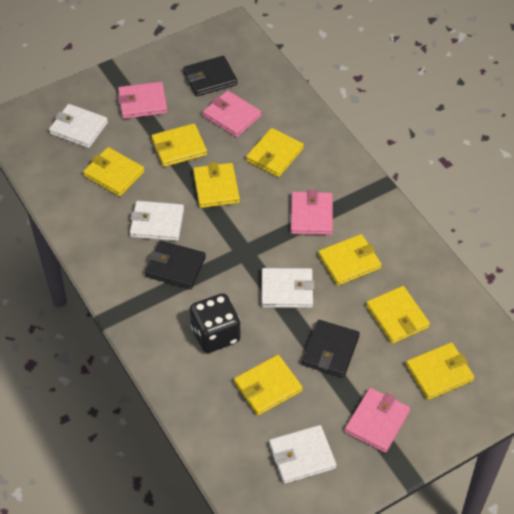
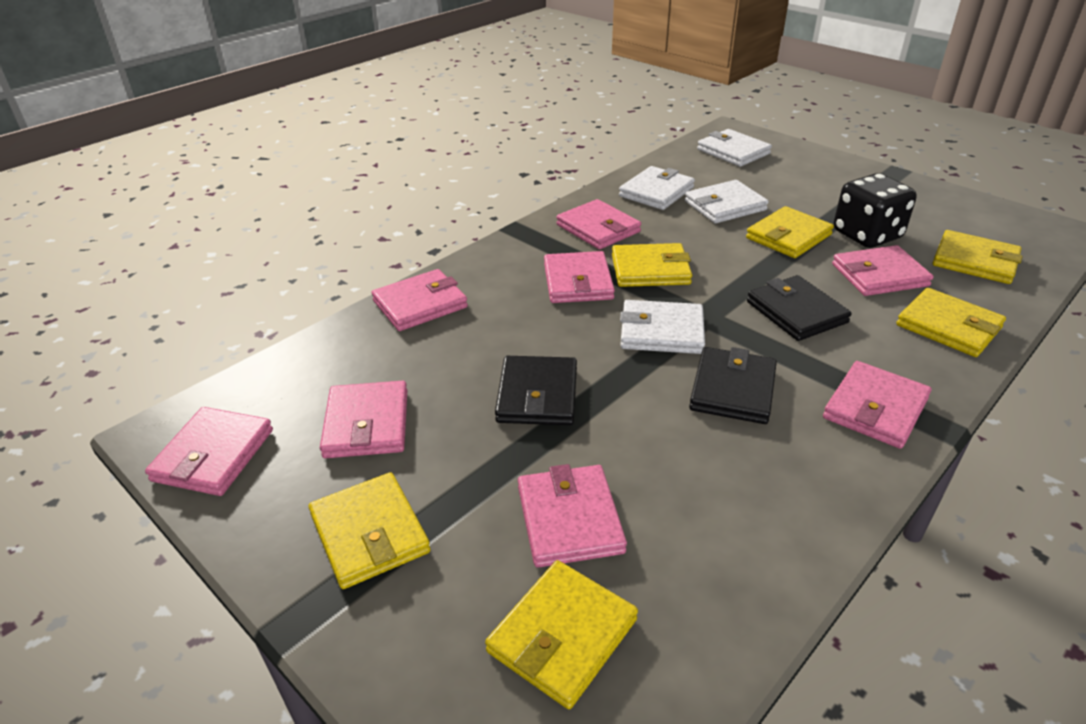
pink wallet: [118,82,167,119] [203,90,261,137] [291,190,333,235] [345,388,410,453] = 4 -> [145,407,273,496] [320,381,407,458] [372,269,468,331] [518,464,627,568] [544,251,615,303] [557,199,641,250] [823,361,931,449] [832,245,933,296] = 8
yellow wallet: [83,147,144,196] [151,123,207,167] [193,162,240,208] [234,355,303,416] [246,128,304,177] [318,234,382,286] [366,286,430,344] [406,342,474,400] = 8 -> [309,472,431,589] [485,560,638,709] [612,243,692,287] [746,206,834,258] [896,288,1006,357] [933,230,1023,284] = 6

